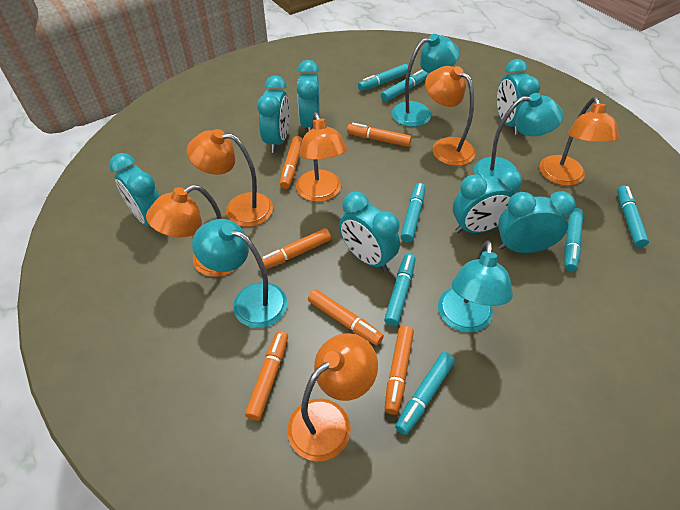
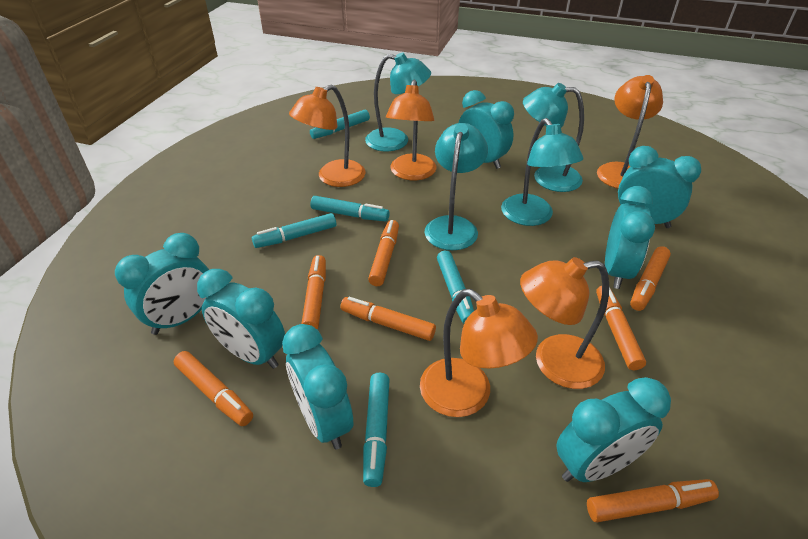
orange lamp: [146,185,236,277] [187,129,273,227] [287,333,378,462] [296,112,347,202] [425,66,475,166] [539,97,619,186] = 6 -> [289,84,366,187] [386,80,437,180] [420,289,538,417] [520,257,609,389] [597,75,663,189] = 5
orange marker: [245,331,288,421] [257,228,331,269] [280,136,303,189] [308,289,384,345] [347,123,412,147] [384,325,414,415] = 6 -> [174,351,253,426] [301,255,326,329] [340,297,436,341] [368,220,399,286] [587,479,719,522] [596,286,646,370] [630,246,671,311] = 7
turquoise marker: [358,64,408,91] [381,69,428,102] [384,254,415,326] [395,352,455,435] [401,183,425,243] [564,208,584,271] [617,186,649,247] = 7 -> [252,213,336,248] [310,110,370,139] [310,196,390,222] [363,373,390,487] [437,251,474,324] = 5

